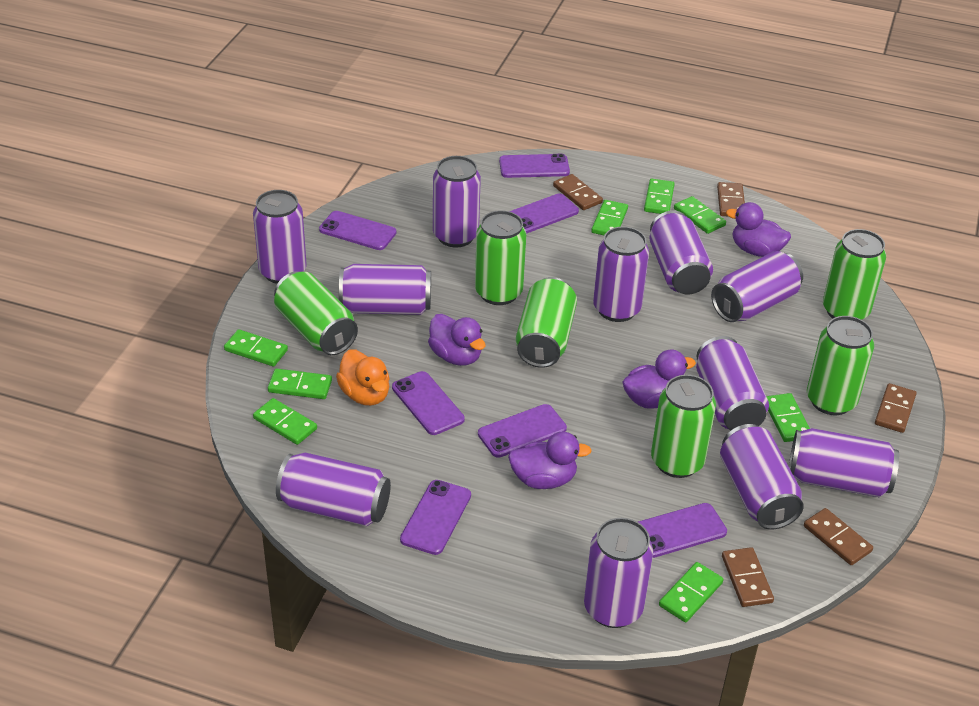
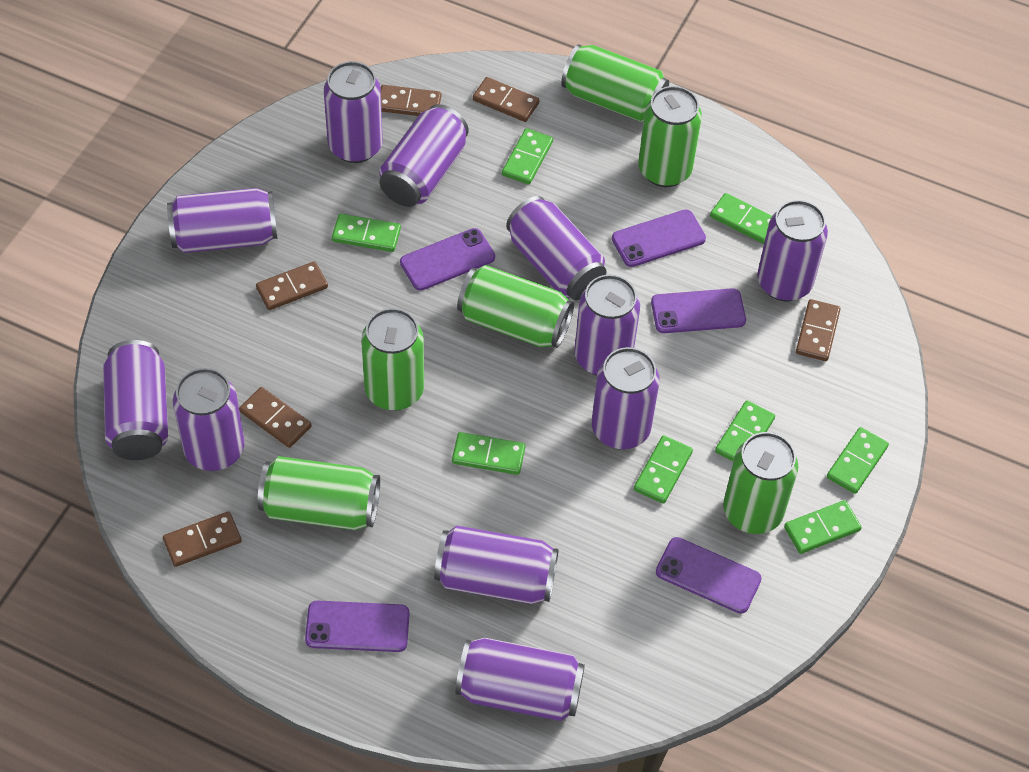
brown domino: [553,174,603,210] [717,182,745,217] [722,547,774,607] [804,508,873,565] [875,383,917,433] = 5 -> [163,511,242,567] [239,387,312,448] [256,261,328,310] [381,85,441,116] [473,77,539,122] [796,299,840,361] = 6
orange duck: [336,349,390,406] = 1 -> none = 0
purple duck: [428,314,486,366] [508,432,592,489] [623,349,696,409] [726,202,791,257] = 4 -> none = 0
purple phone: [319,211,396,250] [392,371,465,435] [400,480,471,555] [478,404,567,458] [499,154,570,178] [509,193,579,234] [638,503,727,558] = 7 -> [305,601,410,652] [400,228,495,291] [612,210,706,267] [651,288,746,333] [656,537,762,614] = 5

